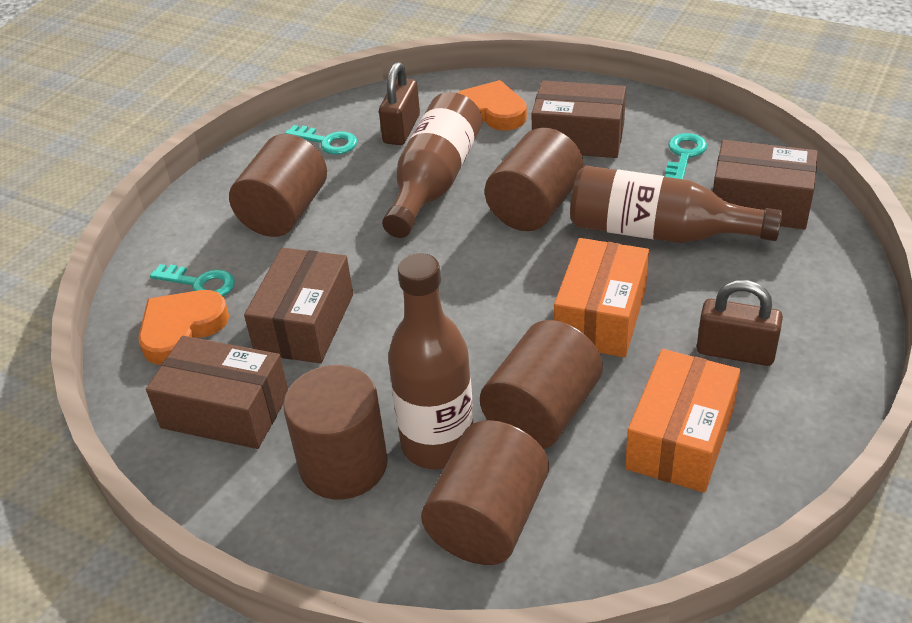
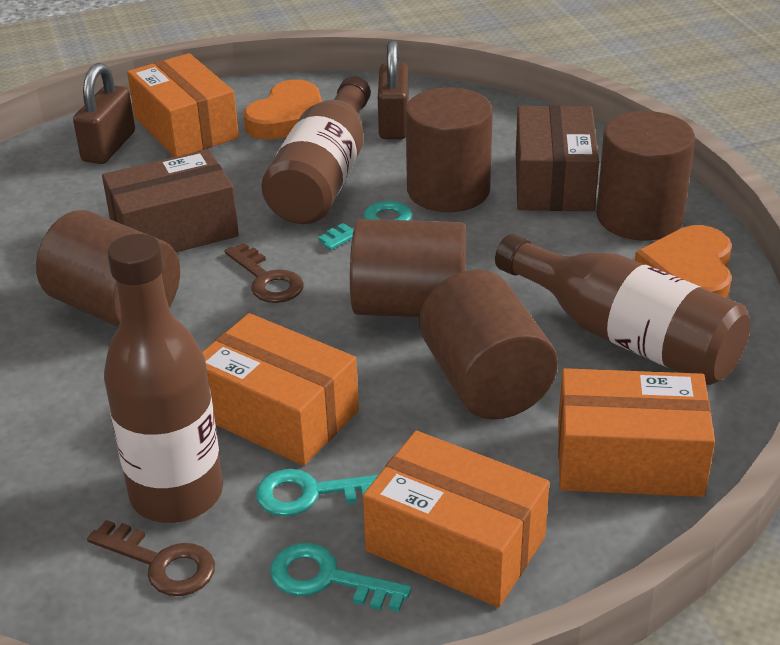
brown box: [146,336,288,449] [244,247,353,363] [532,80,626,158] [713,140,818,229] = 4 -> [102,149,239,252] [516,105,599,211] = 2
brown key: none = 0 -> [87,520,215,596] [225,243,303,303] = 2
orange box: [554,238,649,357] [625,349,740,493] = 2 -> [127,53,239,157] [202,313,359,466] [363,431,549,608] [558,368,715,497] = 4

